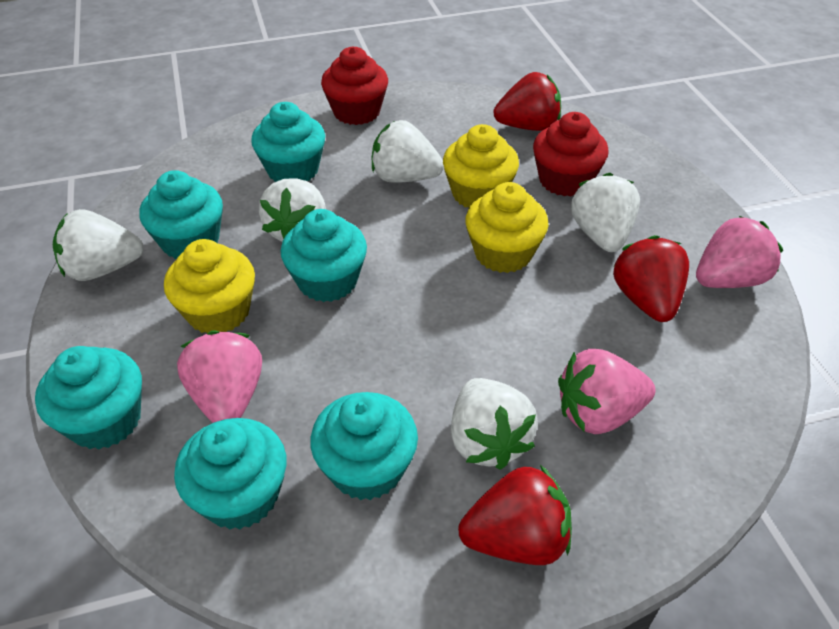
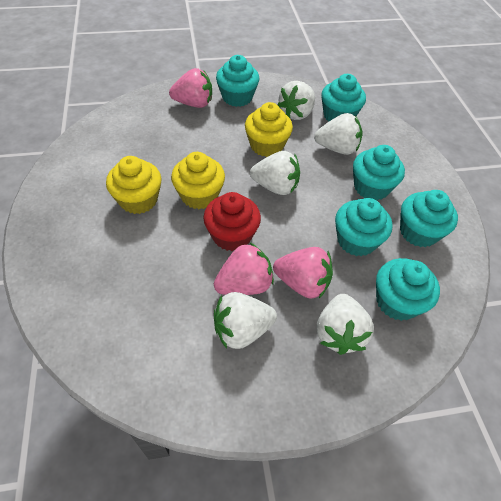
red cupcake: [321,47,388,125] [533,112,609,197] = 2 -> [203,192,261,251] = 1
red strawberry: [458,465,572,565] [494,72,561,131] [613,235,689,322] = 3 -> none = 0

